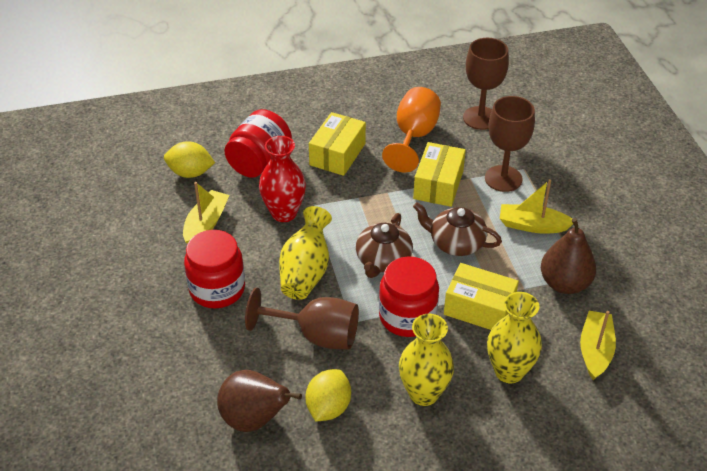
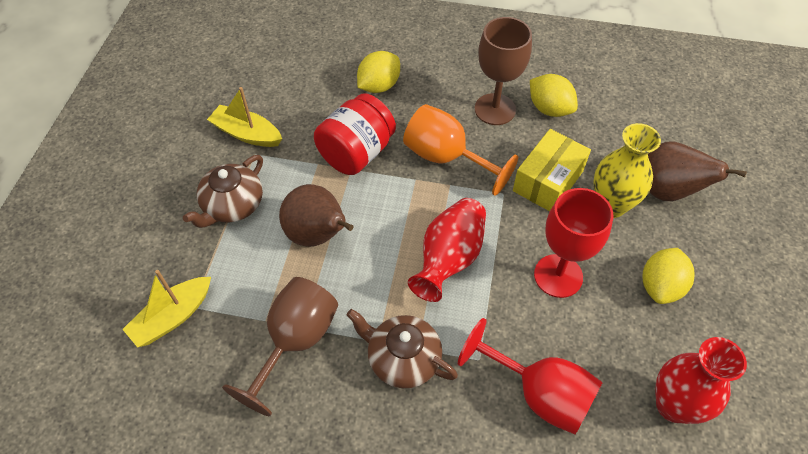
brown goblet: [245,288,359,350] [463,38,509,130] [485,96,535,192] = 3 -> [222,277,338,416] [475,17,532,125] = 2
red goblet: none = 0 -> [458,318,603,435] [534,188,613,298] = 2
red jar: [184,230,245,308] [224,109,292,178] [379,256,439,337] = 3 -> [314,94,396,175] = 1
red vase: [259,136,306,222] = 1 -> [408,198,486,302] [655,337,747,424] = 2
yellow boat: [183,182,229,244] [500,179,573,233] [580,311,616,380] = 3 -> [122,270,211,348] [207,87,282,147] = 2
yellow box: [309,112,366,176] [413,142,466,207] [444,263,519,330] = 3 -> [513,129,591,211] = 1
yellow lemon: [164,141,215,178] [306,369,351,421] = 2 -> [357,51,400,93] [530,74,578,117] [643,248,695,304] = 3
yellow vase: [279,206,332,300] [399,314,454,406] [487,292,542,383] = 3 -> [593,123,661,218] = 1

